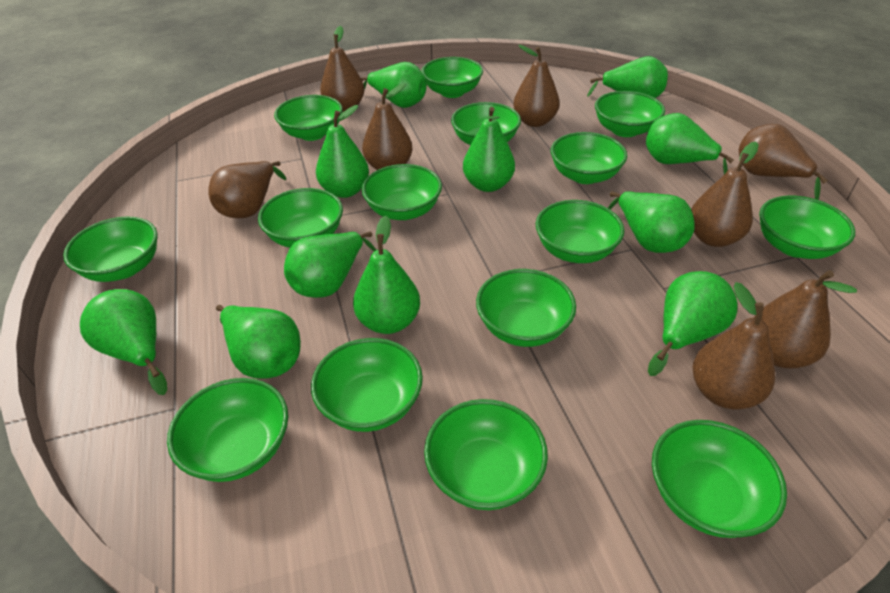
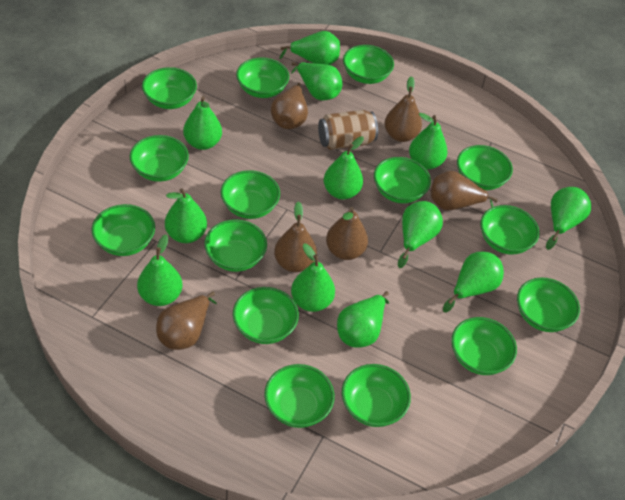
brown can: none = 0 -> [318,110,378,150] = 1
brown pear: [209,161,286,218] [320,26,365,112] [362,84,412,170] [513,45,560,127] [691,142,759,247] [692,282,775,410] [739,124,828,200] [754,270,857,368] = 8 -> [156,291,217,350] [271,83,308,129] [274,201,317,272] [326,207,368,260] [385,76,422,142] [431,171,498,210] = 6
green pear: [80,289,167,395] [216,305,301,379] [284,231,376,298] [316,105,369,198] [353,215,420,334] [361,62,427,108] [463,107,515,192] [587,56,668,98] [608,191,695,253] [646,113,734,174] [648,271,737,376] = 11 -> [137,235,182,306] [165,188,207,243] [183,96,222,150] [279,31,340,65] [291,62,342,100] [291,243,335,312] [324,136,364,200] [337,291,389,348] [398,201,443,268] [409,113,448,170] [443,252,504,313] [546,187,591,250] = 12

